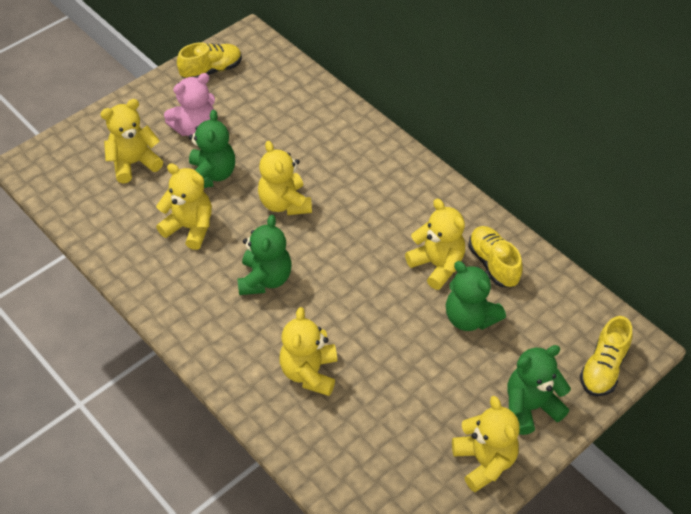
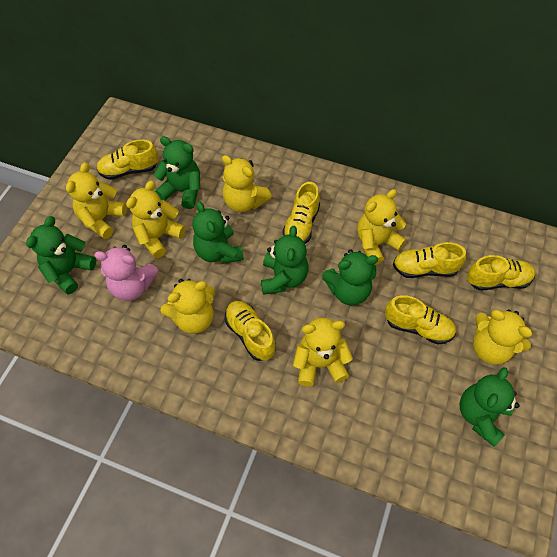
green teddy bear: [189,110,235,188] [238,215,292,295] [446,261,506,331] [508,345,571,435] = 4 -> [26,216,96,294] [153,137,200,209] [192,201,244,264] [261,226,309,295] [322,249,378,305] [460,367,520,447] = 6
yellow shoe: [177,42,242,78] [468,226,523,287] [580,316,632,396] = 3 -> [96,140,159,180] [225,301,276,361] [283,182,320,244] [385,295,456,345] [393,242,466,278] [467,255,535,291] = 6
yellow teddy bear: [101,99,163,183] [156,163,212,250] [258,141,312,215] [280,307,337,396] [405,199,465,290] [452,396,520,492] = 6 -> [66,162,127,239] [126,181,185,258] [160,279,215,334] [222,155,272,212] [293,318,353,387] [357,189,406,265] [473,310,532,365] = 7

